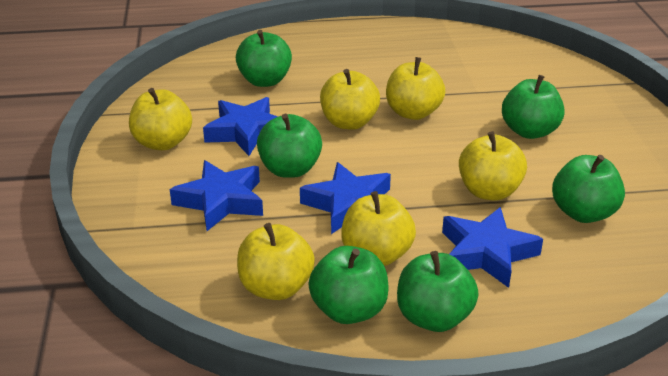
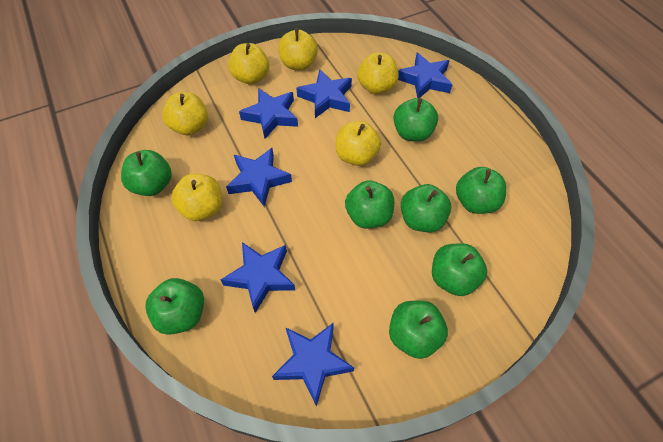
blue star: [170,160,263,231] [203,97,278,156] [300,162,391,234] [442,207,543,288] = 4 -> [221,242,295,313] [226,148,292,207] [239,88,298,139] [272,322,354,407] [297,70,352,118] [398,53,453,98] = 6
green apple: [236,30,292,87] [257,114,322,178] [308,246,389,324] [397,251,479,332] [502,75,565,139] [552,155,625,223] = 6 -> [121,150,172,196] [145,278,204,335] [345,181,394,229] [389,301,448,359] [394,98,438,142] [401,184,451,232] [432,243,487,296] [456,167,506,214] = 8

